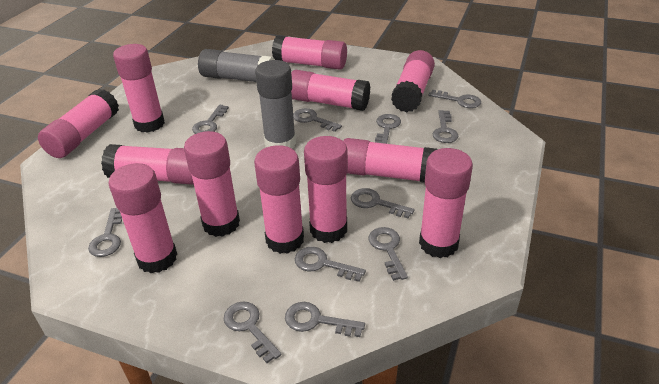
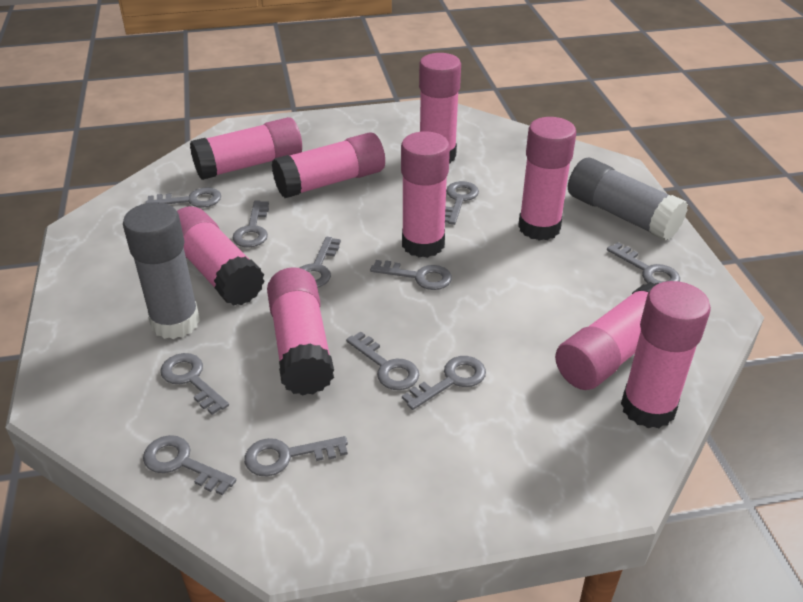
pink glue stick: [38,89,119,158] [101,144,194,185] [108,163,177,273] [113,44,165,133] [184,131,240,237] [254,145,304,254] [272,35,347,70] [291,70,370,111] [304,136,348,243] [343,138,437,183] [391,50,435,113] [419,148,473,258] = 12 -> [177,206,265,306] [190,117,302,180] [267,267,334,395] [272,132,385,198] [401,131,450,258] [419,53,461,163] [518,117,576,241] [555,282,659,390] [621,281,711,428] = 9

